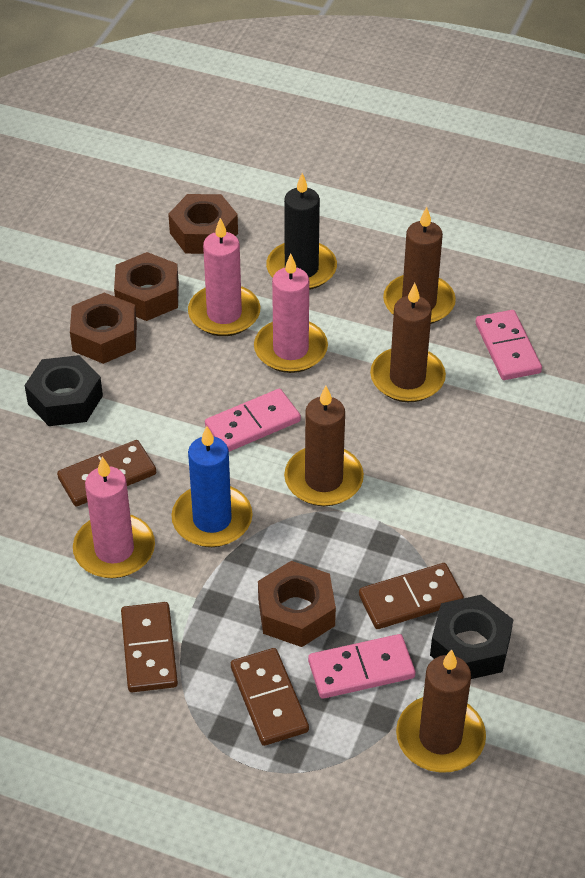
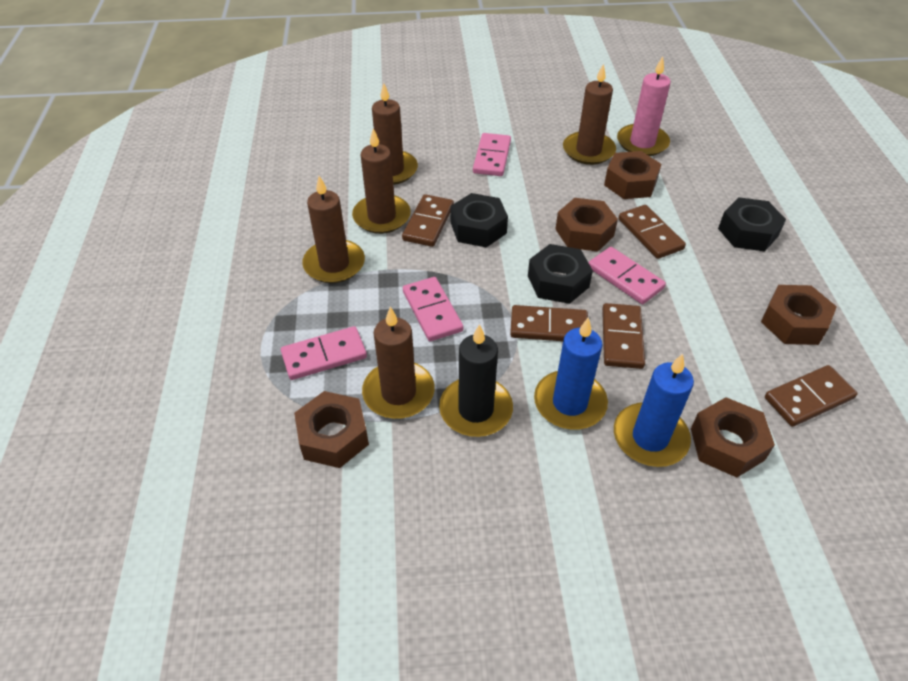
black nut: [25,355,103,426] [430,595,514,679] = 2 -> [451,193,508,247] [528,244,593,304] [718,197,786,251] = 3
blue candle: [171,426,253,547] = 1 -> [534,317,608,430] [614,354,694,467] = 2
brown candle: [284,386,364,506] [370,283,446,402] [383,207,456,324] [396,650,486,773] = 4 -> [302,176,365,283] [352,128,411,234] [362,307,435,419] [372,83,418,185] [563,63,616,165] = 5
brown domino: [57,440,156,506] [121,602,178,692] [231,648,309,746] [359,563,464,629] = 4 -> [402,194,454,247] [510,305,588,341] [602,303,645,369] [619,205,686,259] [765,365,858,427] = 5
brown nut: [70,293,137,364] [114,252,179,321] [168,194,238,254] [258,561,336,647] = 4 -> [294,391,369,468] [555,198,618,252] [604,151,661,199] [691,397,775,477] [761,285,837,345] = 5
pink candle: [73,457,155,578] [188,218,260,336] [254,254,328,373] = 3 -> [617,56,671,156] = 1
pink domino: [205,389,301,452] [308,634,415,699] [475,310,542,380] = 3 -> [281,326,367,380] [403,277,463,341] [473,133,511,176] [589,247,666,304] = 4

